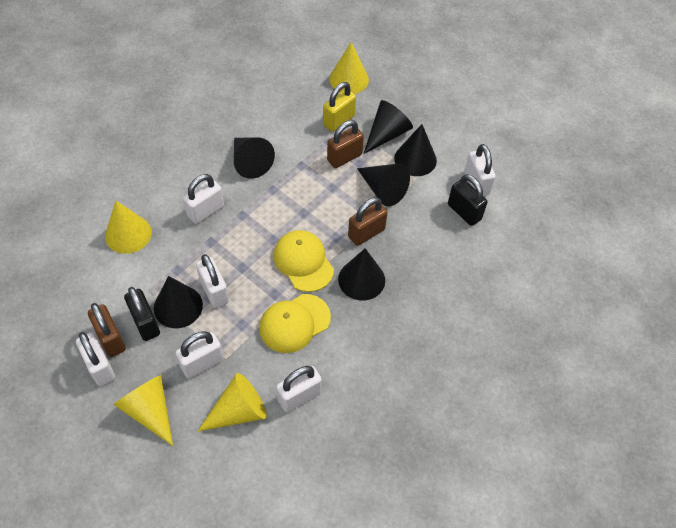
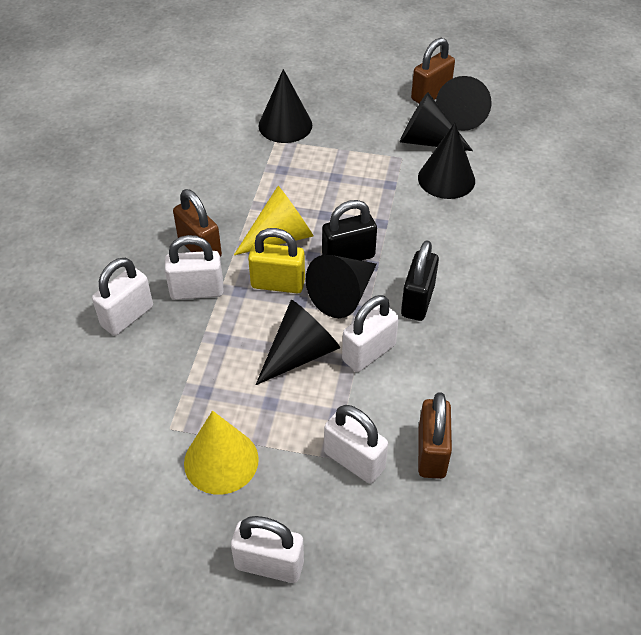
white padlock: [76,332,115,386] [176,331,224,379] [183,174,224,224] [196,254,229,308] [276,366,322,412] [465,144,496,196] = 6 -> [92,258,153,336] [165,235,223,300] [231,516,304,583] [324,405,388,484] [342,295,399,372] = 5
yellow cap: [259,294,331,353] [273,230,334,292] = 2 -> none = 0
yellow cone: [105,201,152,254] [114,375,173,446] [197,373,267,432] [329,42,369,94] = 4 -> [184,411,259,495] [234,186,313,255] = 2

